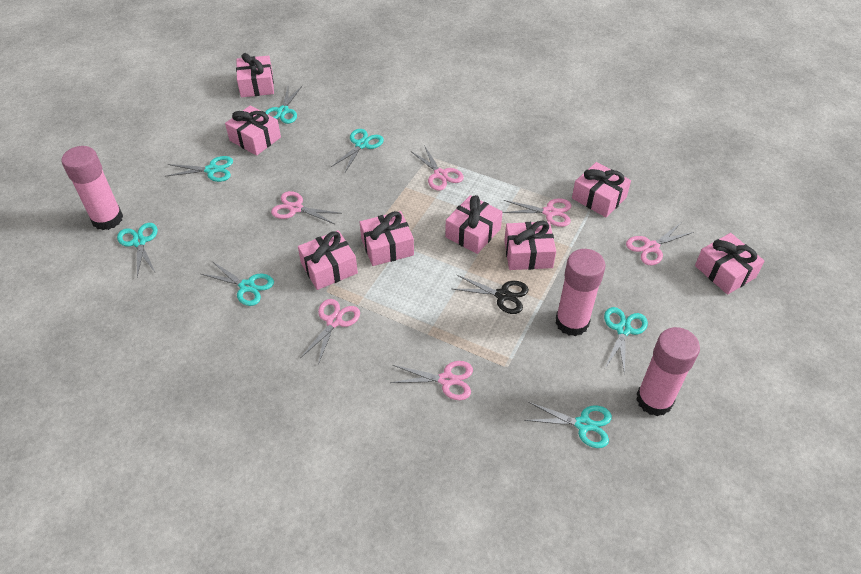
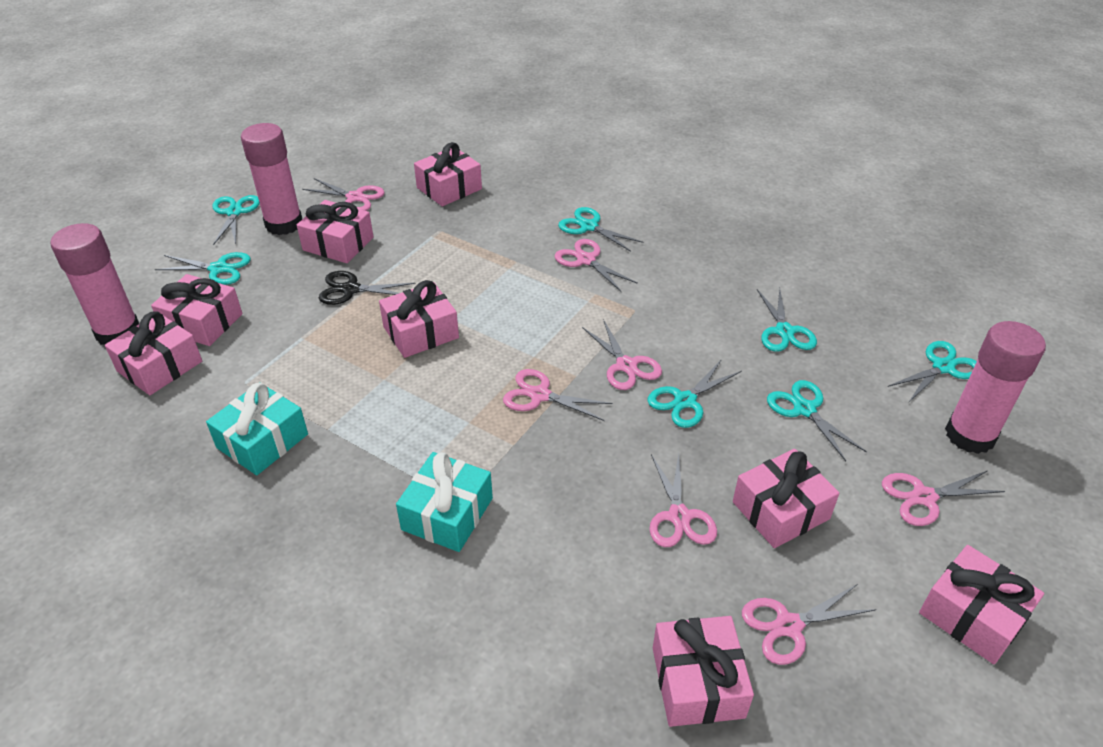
pink scissors: [271,191,342,224] [301,299,360,365] [390,361,473,400] [411,145,464,191] [503,198,571,227] [626,223,694,265] = 6 -> [302,178,385,211] [503,369,613,421] [555,239,638,291] [582,319,662,390] [649,454,717,547] [742,585,877,665] [882,471,1005,526] = 7
turquoise gift: none = 0 -> [206,382,308,475] [396,452,493,552] = 2

